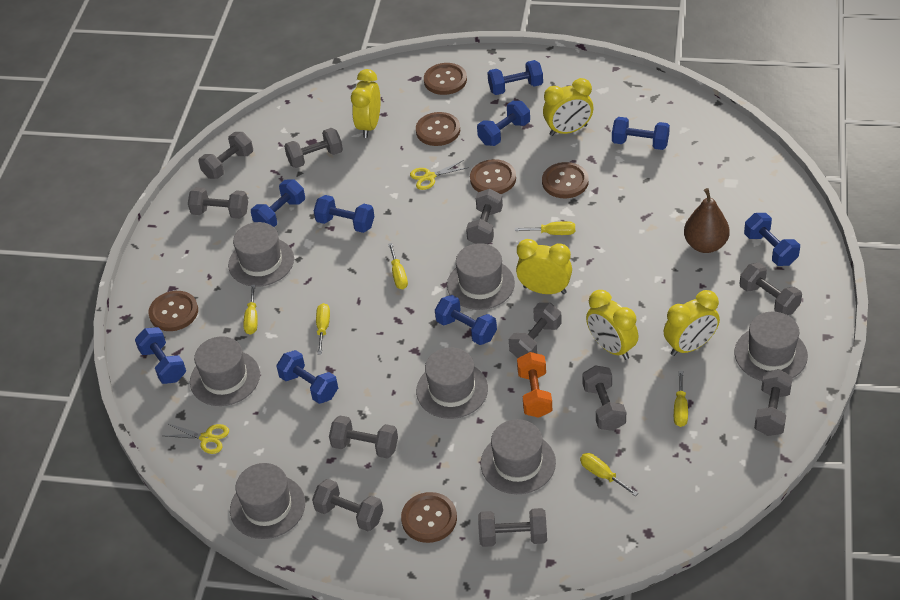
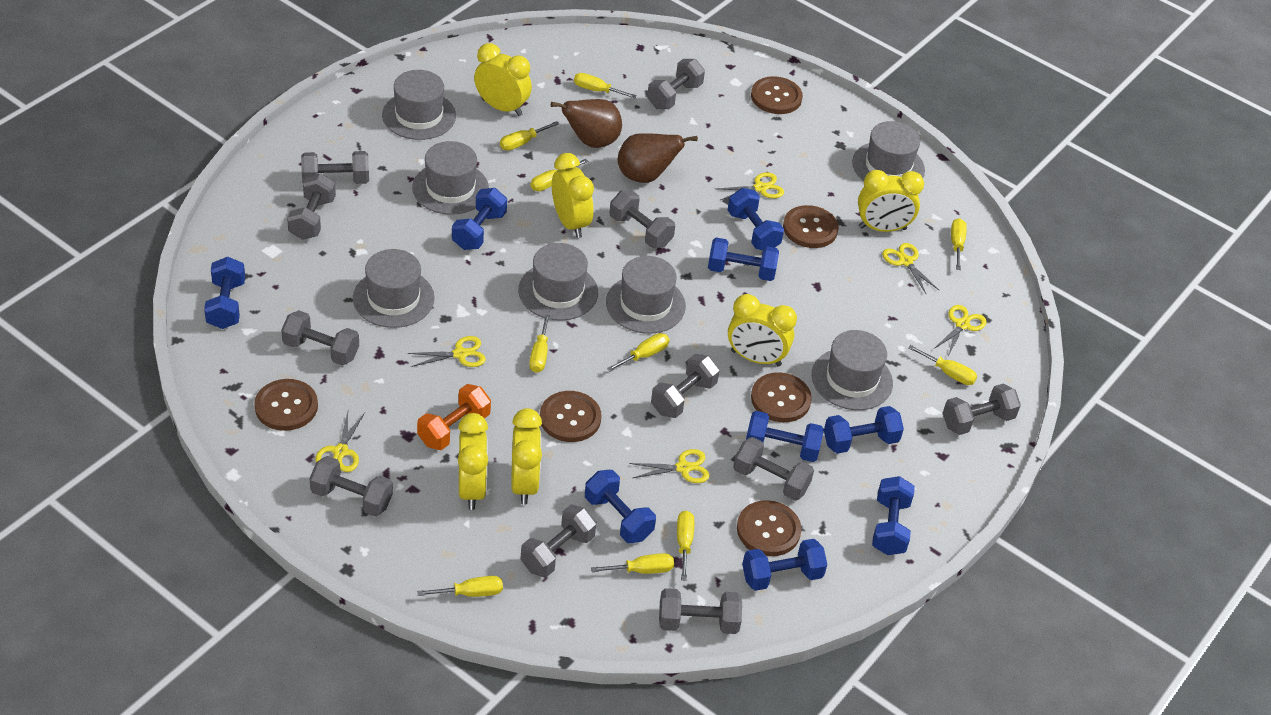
brown pear: [684,188,730,253] = 1 -> [551,99,622,148] [618,133,698,183] = 2
yellow clock: [351,69,380,138] [516,239,572,294] [543,78,593,136] [586,290,638,360] [664,290,720,356] = 5 -> [458,413,488,510] [474,43,532,116] [511,408,542,505] [552,153,594,238] [728,294,797,367] [858,170,924,232] = 6
yellow scissors: [164,423,229,454] [410,160,469,190] = 2 -> [315,412,365,472] [408,336,486,367] [629,449,710,483] [716,172,784,200] [882,243,939,293] [934,305,987,356] = 6
yellow screwdriver: [243,285,258,335] [316,303,330,355] [388,243,408,289] [515,221,575,235] [580,453,638,496] [674,371,688,427] = 6 -> [417,576,503,597] [500,121,559,150] [529,314,550,373] [531,159,588,191] [574,73,637,98] [591,553,674,574] [607,333,669,372] [677,511,694,581] [908,345,977,385] [951,218,967,270] = 10

